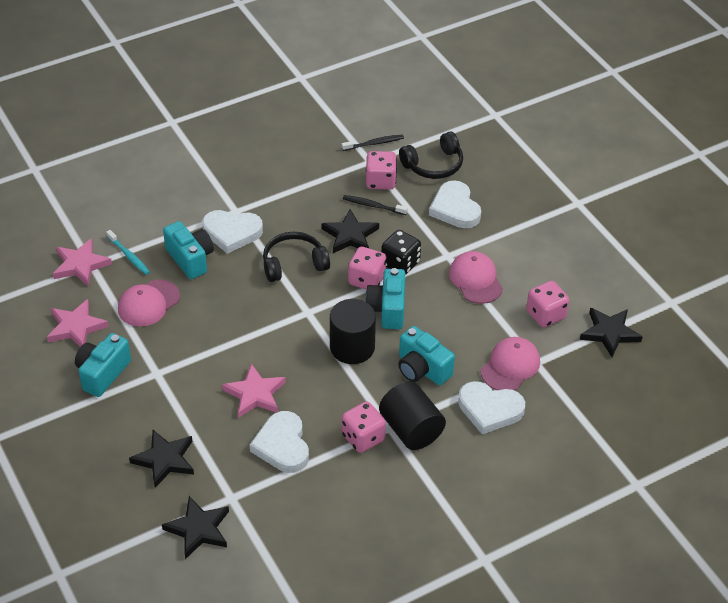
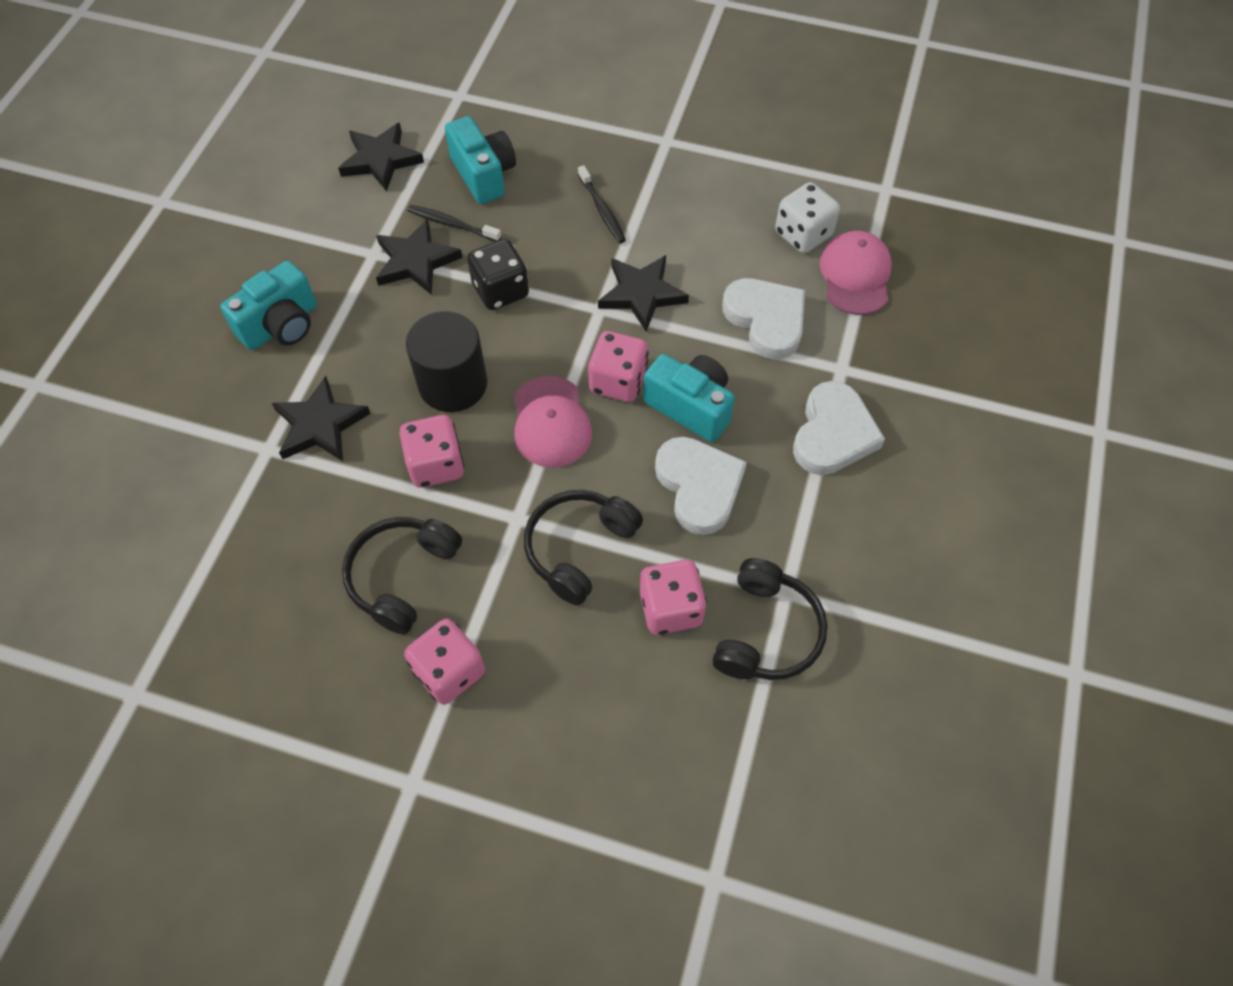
black cylinder: [330,299,376,364] [379,381,446,450] = 2 -> [406,311,487,412] = 1
black headphones: [263,232,330,282] [399,132,463,179] = 2 -> [342,517,462,635] [524,490,643,605] [712,558,828,680] = 3
pink cap: [118,279,180,327] [449,251,503,304] [481,337,540,391] = 3 -> [514,376,592,468] [820,231,892,315] = 2
pink star: [47,299,109,347] [53,238,112,286] [222,364,286,418] = 3 -> none = 0
turquoise camera: [75,333,131,397] [163,221,214,279] [365,268,405,329] [398,326,455,385] = 4 -> [220,261,317,350] [445,116,516,204] [643,354,735,442] = 3
turquoise toothbrush: [106,230,150,275] = 1 -> none = 0
white dice: none = 0 -> [775,182,840,253] = 1
white heart: [202,210,263,254] [250,411,309,473] [429,181,481,228] [458,381,525,434] = 4 -> [655,437,747,535] [722,278,805,359] [793,381,885,475] = 3

